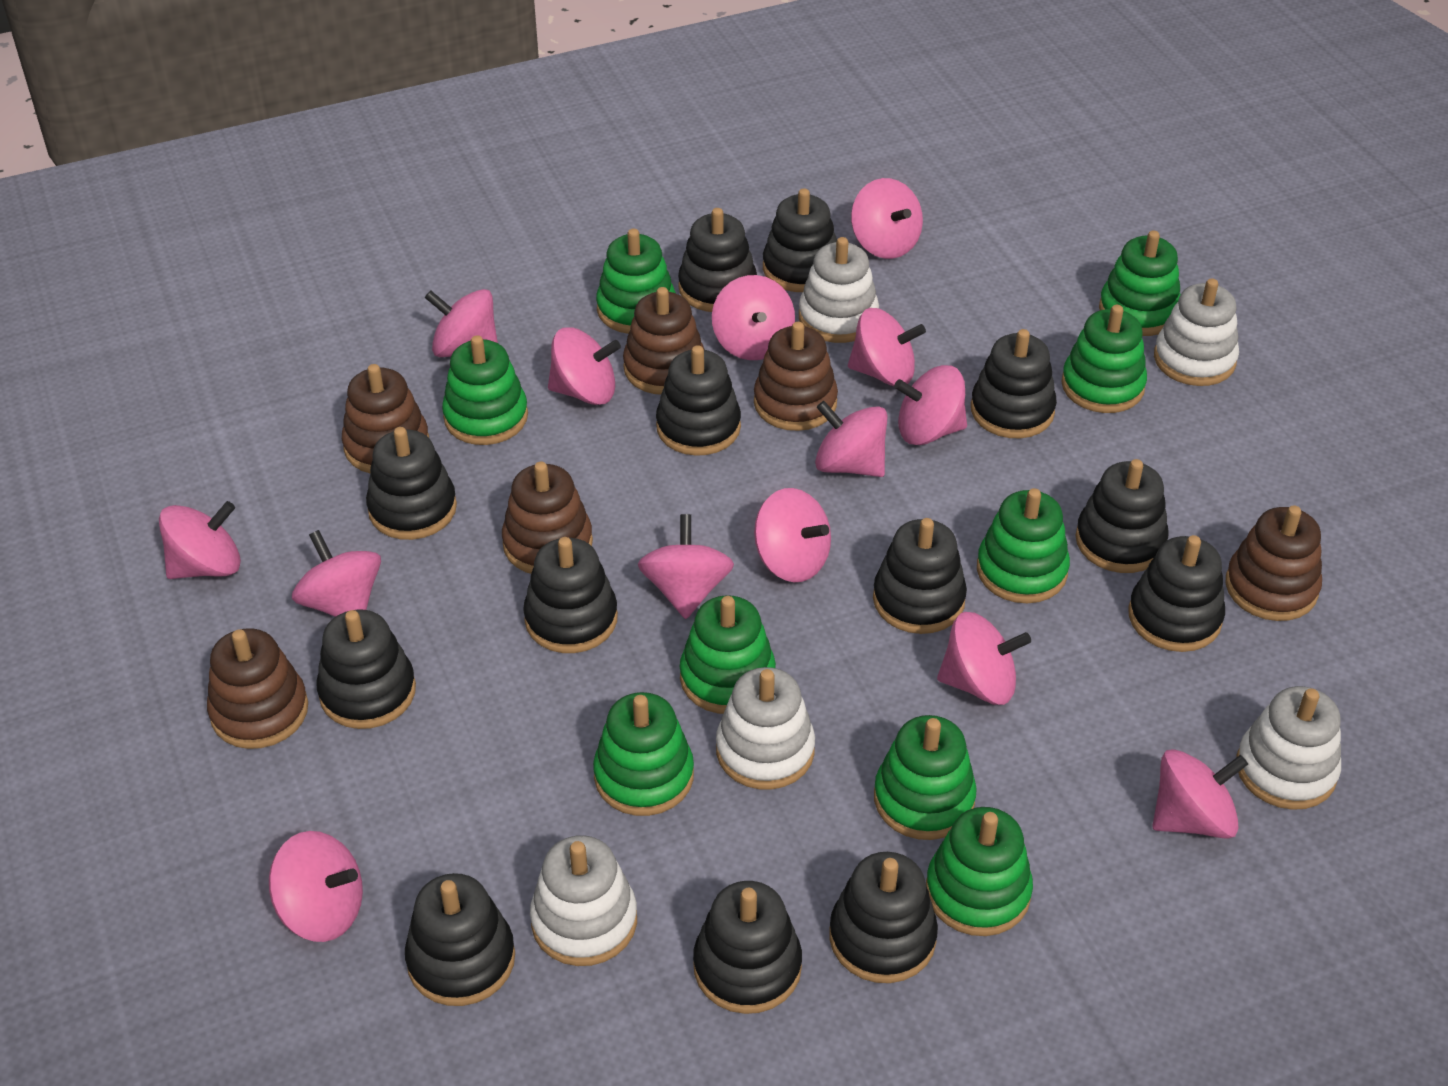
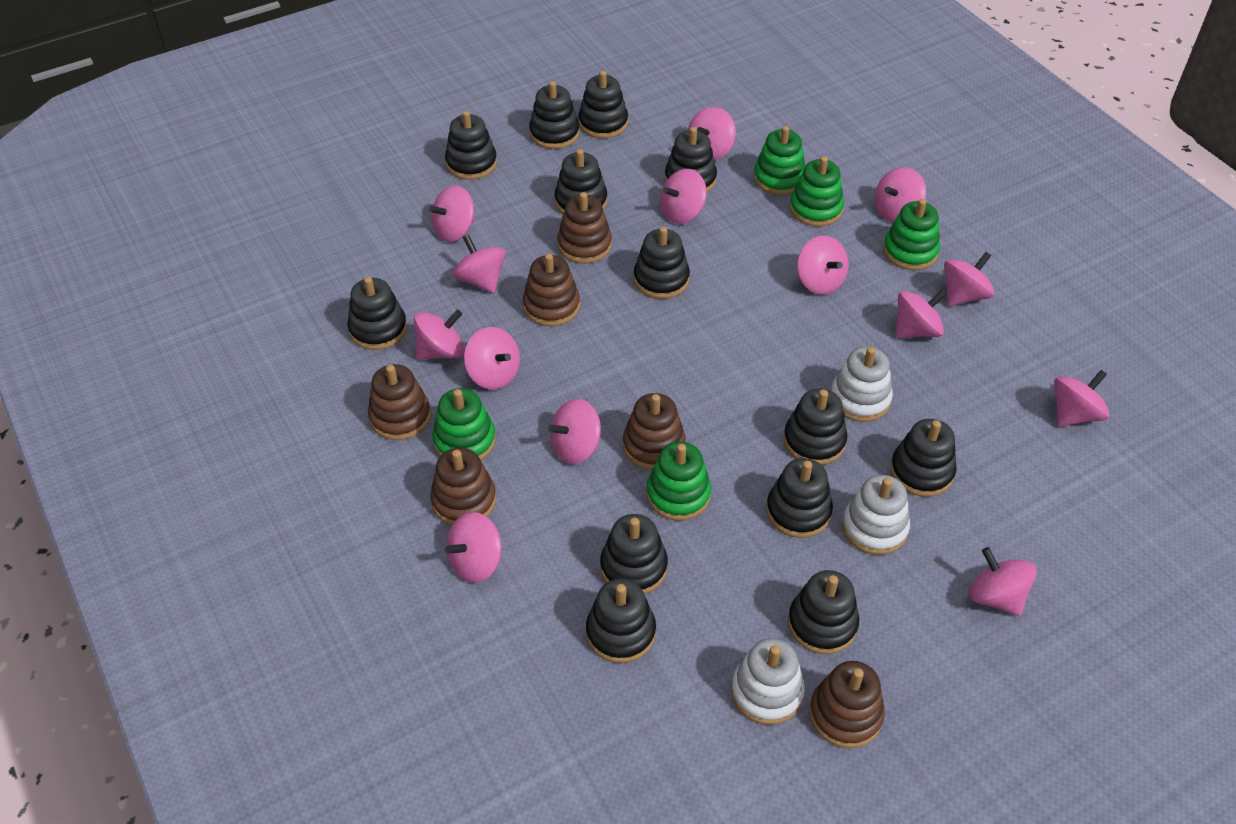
green stacking toy: [442,335,528,445] [593,692,694,816] [596,228,676,334] [680,595,776,714] [874,715,977,840] [926,807,1033,936] [977,488,1070,604] [1061,305,1147,413] [1099,230,1181,336] = 9 -> [432,388,496,460] [646,442,711,521] [754,126,805,195] [790,156,844,227] [883,199,940,270] = 5
white stacking toy: [530,835,637,966] [716,667,815,789] [799,237,879,343] [1154,278,1239,386] [1236,686,1341,810] = 5 -> [731,638,805,725] [831,347,893,422] [842,475,910,555] = 3

